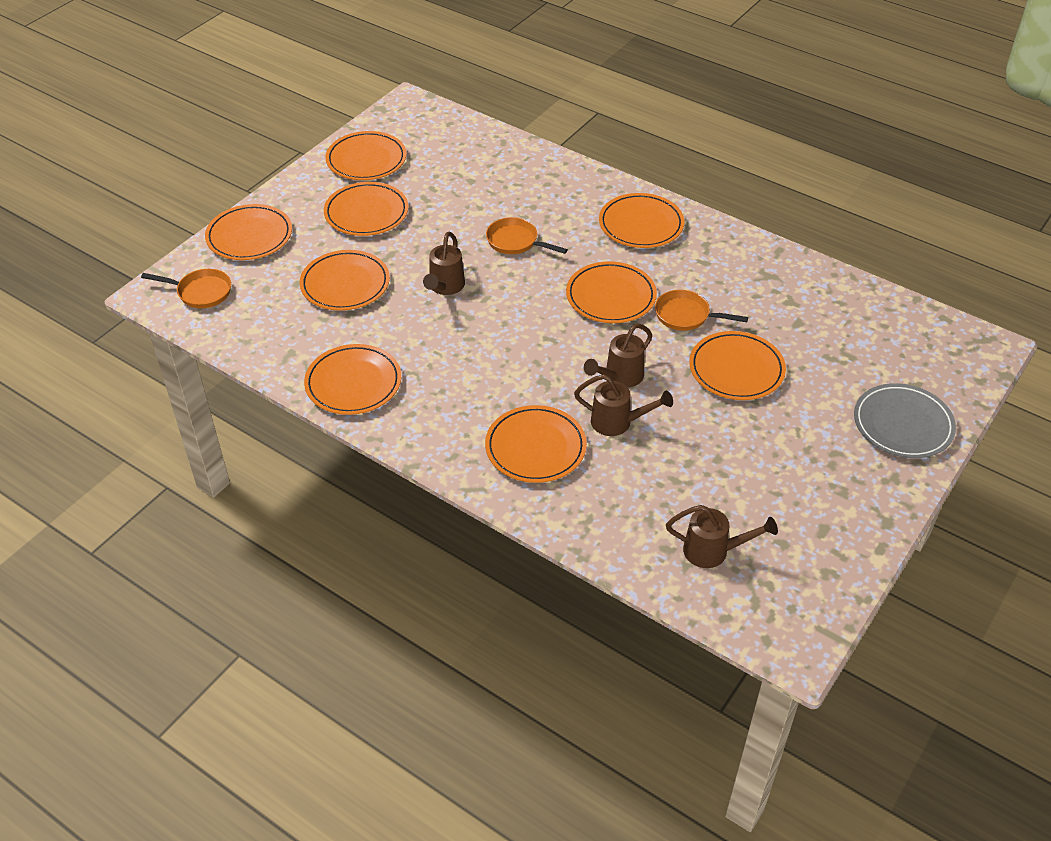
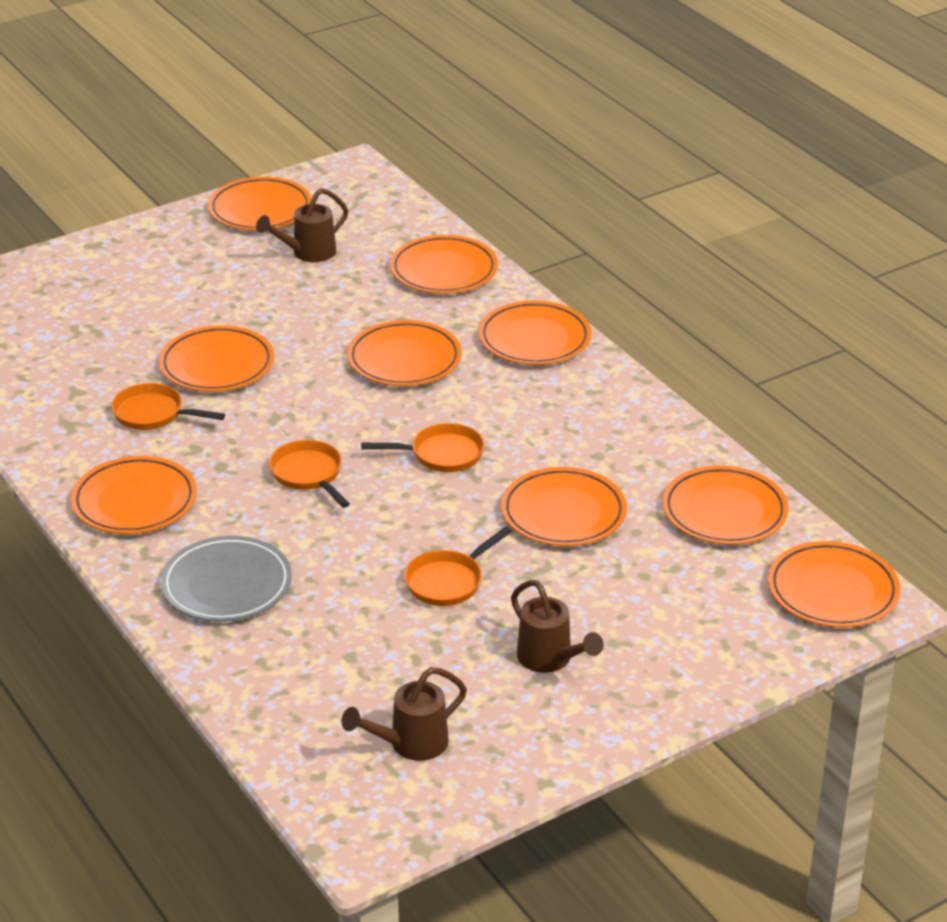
brown watering can: [423,232,465,295] [574,374,673,436] [584,324,652,387] [666,505,778,568] = 4 -> [256,188,348,262] [342,667,467,761] [511,580,604,673] = 3
orange pan: [141,269,231,308] [486,217,568,254] [655,290,748,331] = 3 -> [111,383,225,430] [269,440,350,508] [361,423,485,472] [404,527,512,606] = 4

